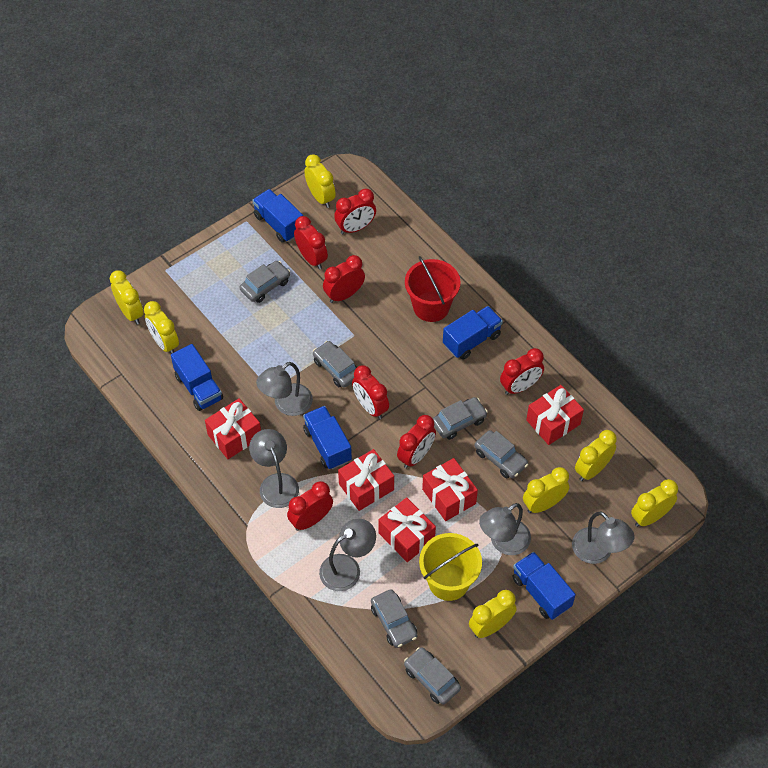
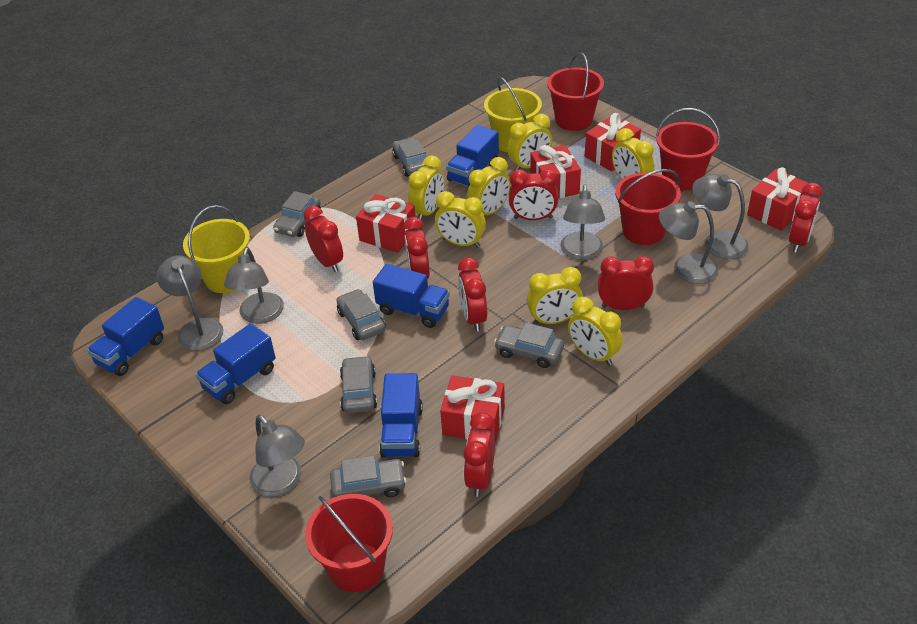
grey lamp: [249,429,299,508] [256,362,313,416] [319,519,376,591] [479,503,531,555] [572,512,634,564] = 5 -> [157,255,223,351] [224,247,284,324] [249,415,305,497] [560,185,605,260] [659,201,719,284] [693,174,749,259] = 6
red bucket: [405,256,461,322] = 1 -> [305,494,393,592] [547,52,604,131] [615,169,681,245] [656,108,720,190] = 4
yellow bucket: [419,533,482,601] = 1 -> [183,205,250,293] [484,77,542,153] = 2

